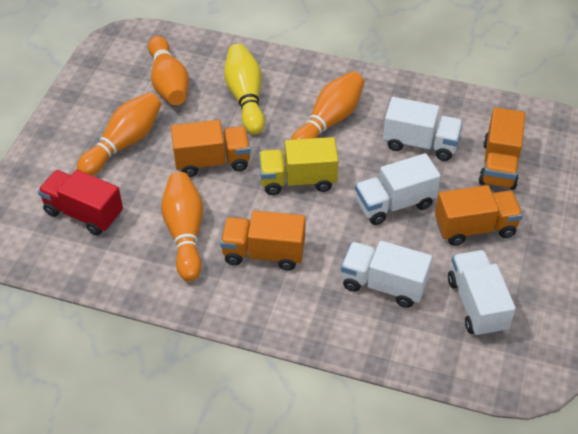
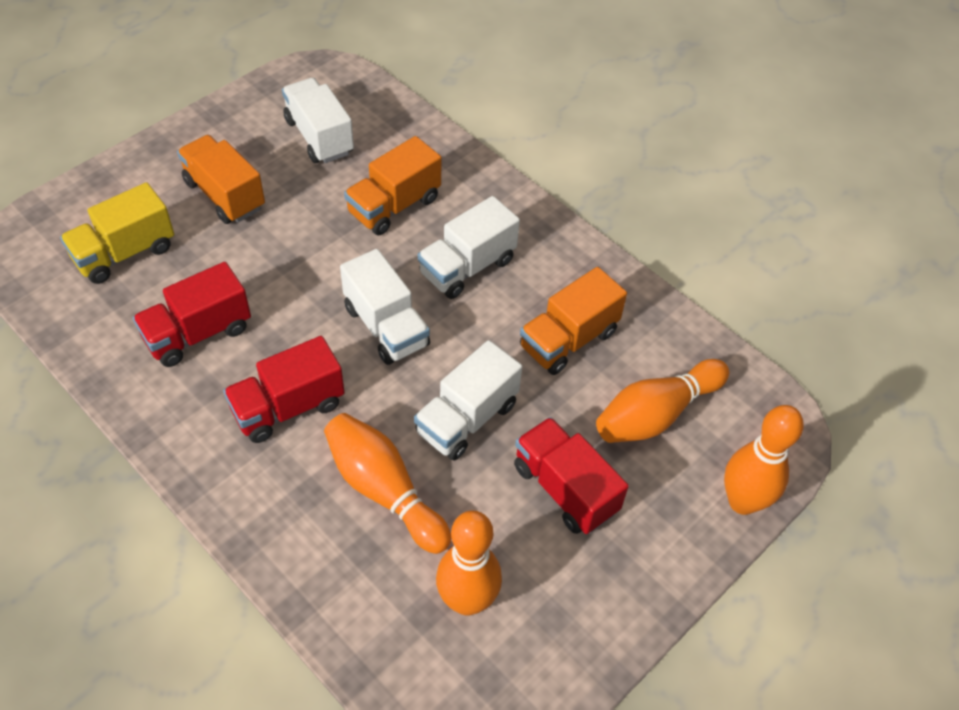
orange truck: [171,120,250,177] [220,211,306,270] [435,185,523,246] [479,107,525,190] = 4 -> [177,135,265,224] [344,136,441,235] [520,267,627,375] = 3
red truck: [38,170,123,235] = 1 -> [133,262,251,367] [223,336,345,443] [514,417,629,534] = 3
yellow bowling pin: [224,44,265,135] = 1 -> none = 0

